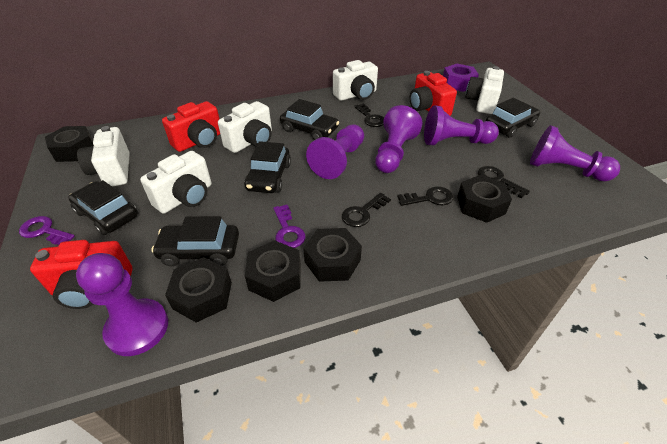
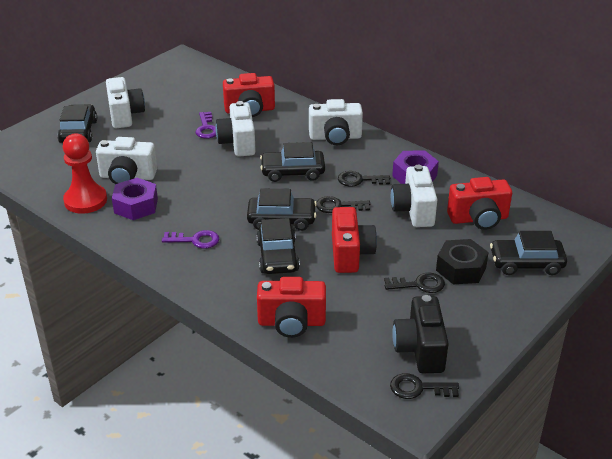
black camera: none = 0 -> [392,295,449,373] = 1
black nut: [45,126,94,162] [165,257,232,323] [245,240,301,302] [303,228,362,282] [457,175,512,223] = 5 -> [436,239,489,284] = 1
purple nut: [443,64,479,92] = 1 -> [112,178,158,220] [392,151,439,184] = 2
purple pawn: [76,253,168,356] [306,124,364,179] [375,105,423,173] [424,105,499,145] [530,125,620,181] = 5 -> none = 0
red camera: [30,240,133,309] [162,101,220,152] [410,71,457,116] = 3 -> [223,73,275,117] [257,277,326,338] [332,207,377,273] [447,177,512,230] = 4
red pawn: none = 0 -> [63,134,107,214] = 1

